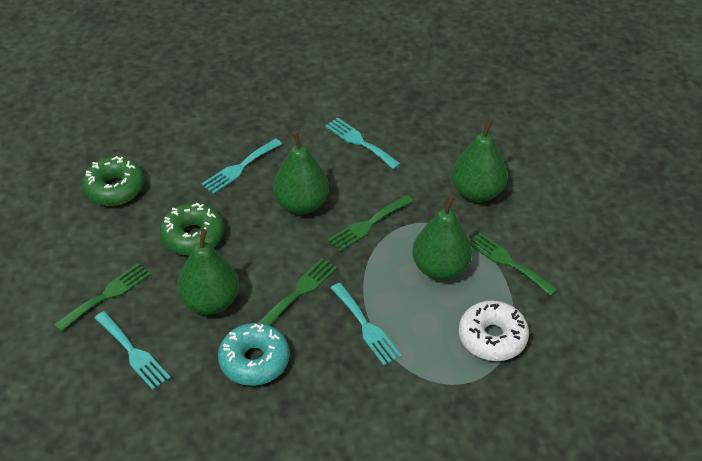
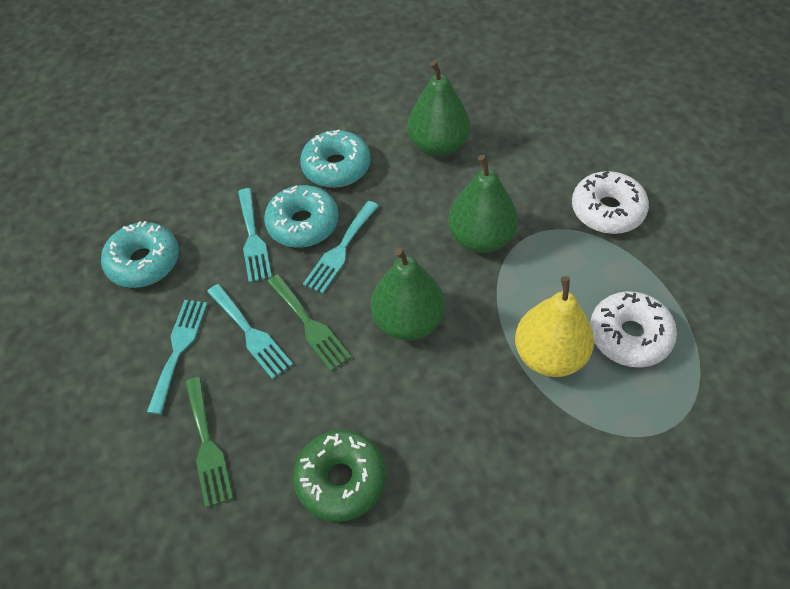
green donut: [82,156,144,206] [159,203,224,255] = 2 -> [293,430,386,522] = 1
green fork: [54,263,151,332] [258,258,337,326] [327,195,413,252] [470,232,558,296] = 4 -> [185,377,233,508] [267,274,352,371] = 2
green pear: [177,229,239,315] [273,131,329,214] [412,196,472,280] [452,119,508,202] = 4 -> [371,248,445,341] [407,60,470,157] [448,155,518,253] = 3
turquoise donut: [218,323,290,386] = 1 -> [101,221,179,288] [264,185,339,248] [300,130,371,188] = 3
white donut: [459,300,529,361] = 1 -> [572,171,649,234] [590,291,677,368] = 2
yellow pear: none = 0 -> [515,276,594,377] = 1

